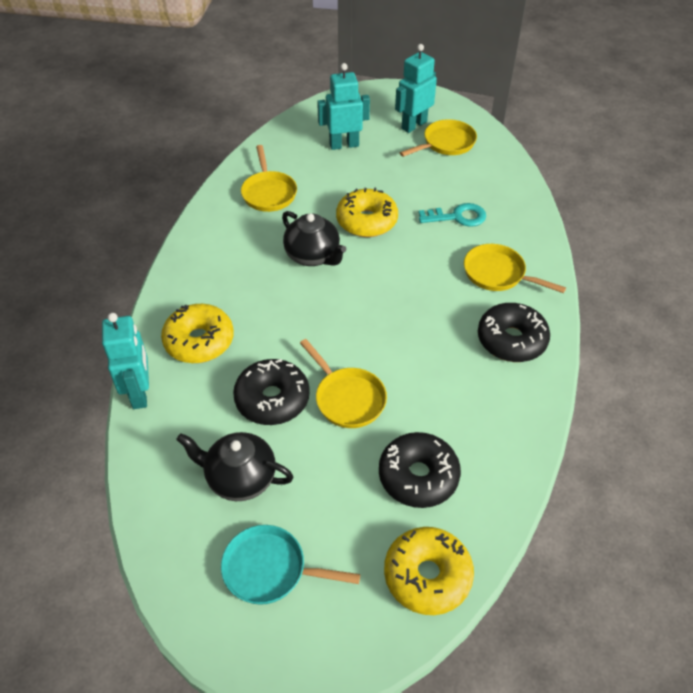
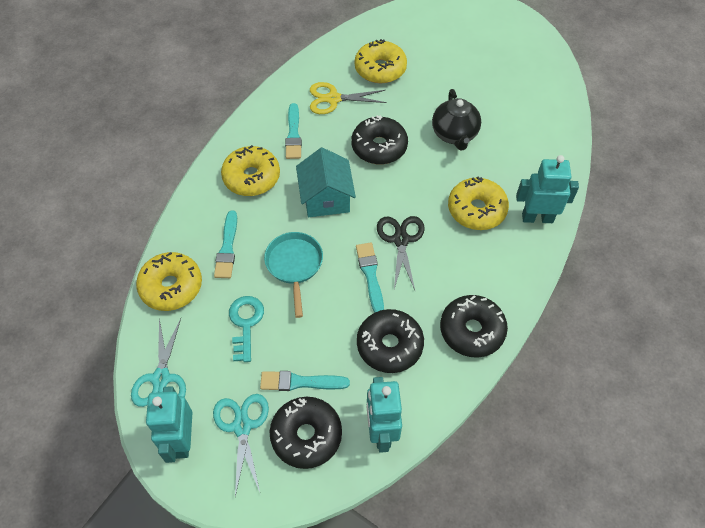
black donut: [233,359,310,425] [379,432,461,508] [478,303,550,362] = 3 -> [270,397,342,469] [351,115,408,164] [357,309,424,373] [440,295,508,358] = 4
black scissors: none = 0 -> [377,216,425,290] = 1
black teapot: [176,432,293,501] [282,211,347,266] = 2 -> [432,89,481,150] = 1
turquoise brush: none = 0 -> [214,210,237,278] [260,371,350,391] [285,103,302,159] [356,243,384,313] = 4
turquoise house: none = 0 -> [296,147,356,217] = 1
turquoise scissors: none = 0 -> [131,318,186,407] [213,394,269,496] = 2
yellow donut: [161,304,234,363] [336,187,398,237] [384,527,474,615] = 3 -> [136,252,202,311] [221,145,280,196] [354,39,407,83] [448,177,509,230] = 4
yellow pan: [241,145,297,212] [300,339,387,428] [400,119,477,157] [464,244,566,293] = 4 -> none = 0
yellow scissors: none = 0 -> [310,82,387,114] = 1

